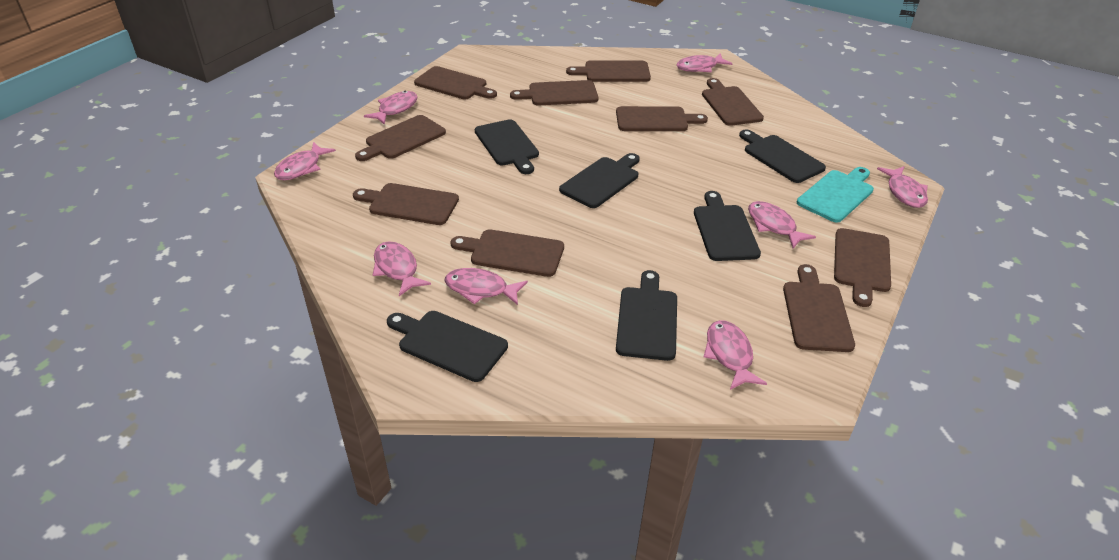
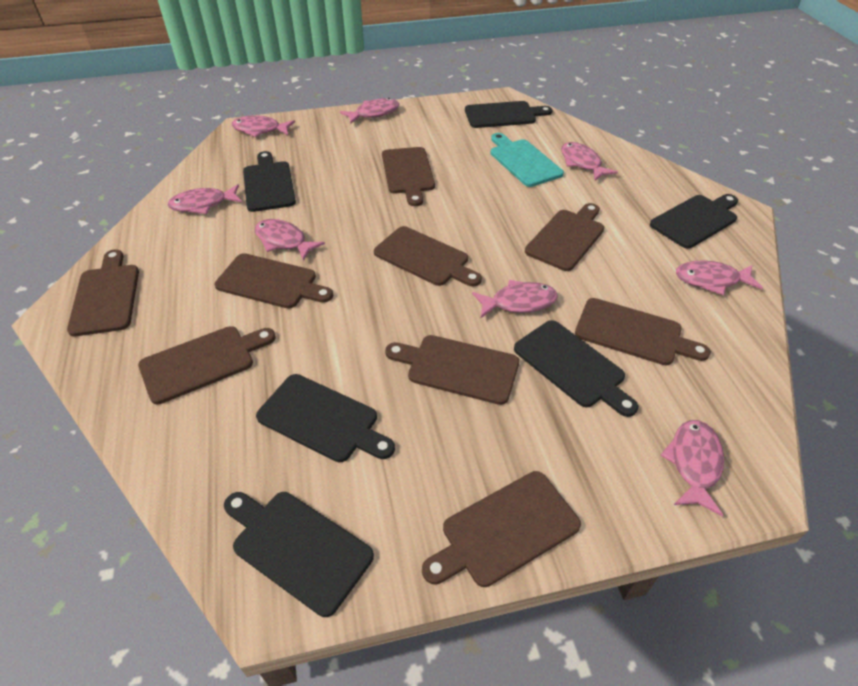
brown cutting board: [353,183,459,225] [355,115,446,161] [414,66,497,99] [450,229,564,277] [510,80,599,105] [566,60,651,82] [616,106,708,131] [702,78,764,126] [783,264,855,352] [834,228,891,307] = 10 -> [67,250,139,336] [138,326,276,404] [215,253,333,309] [374,226,482,286] [382,147,435,206] [385,335,519,405] [422,471,581,587] [525,203,604,271] [575,298,711,365] = 9

